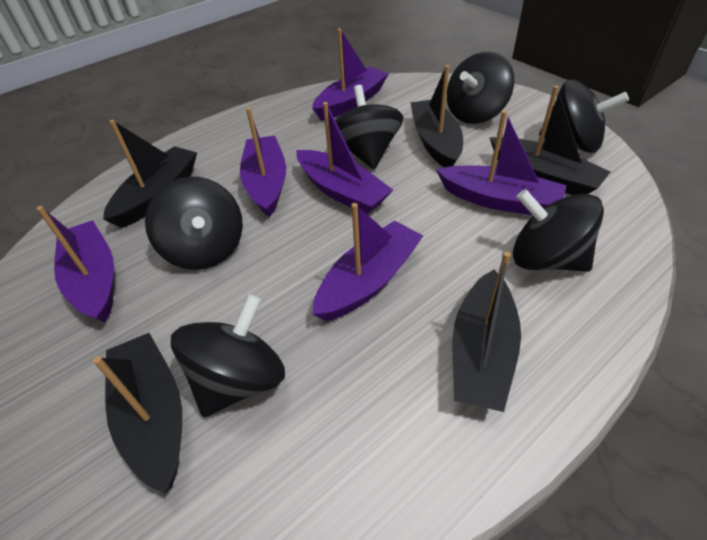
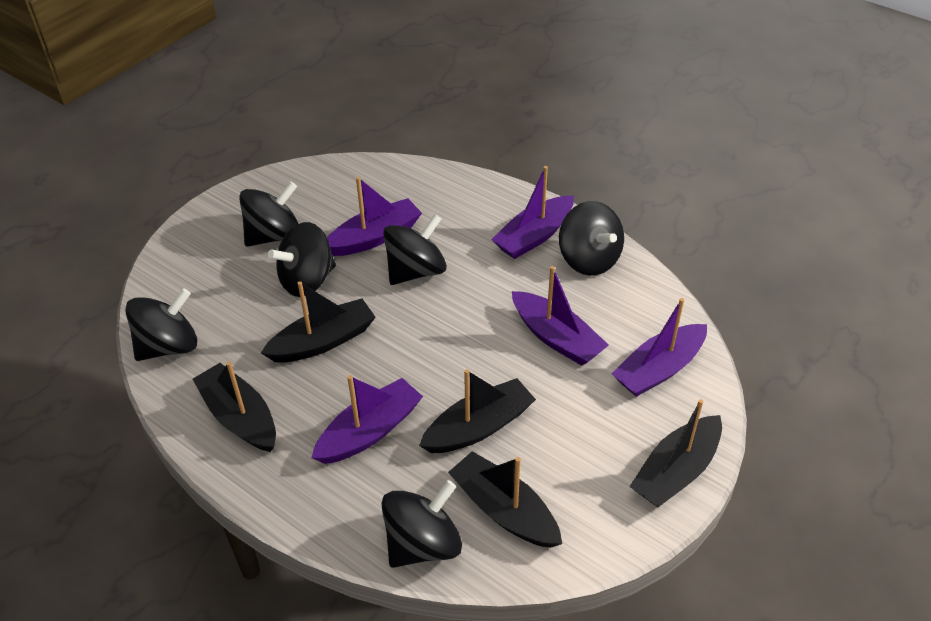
purple boat: [36,206,114,323] [240,107,286,217] [296,102,393,214] [312,28,389,121] [313,203,423,321] [436,110,566,215] = 6 -> [312,375,423,464] [327,177,422,256] [491,166,574,259] [512,266,609,366] [612,298,707,397] = 5

